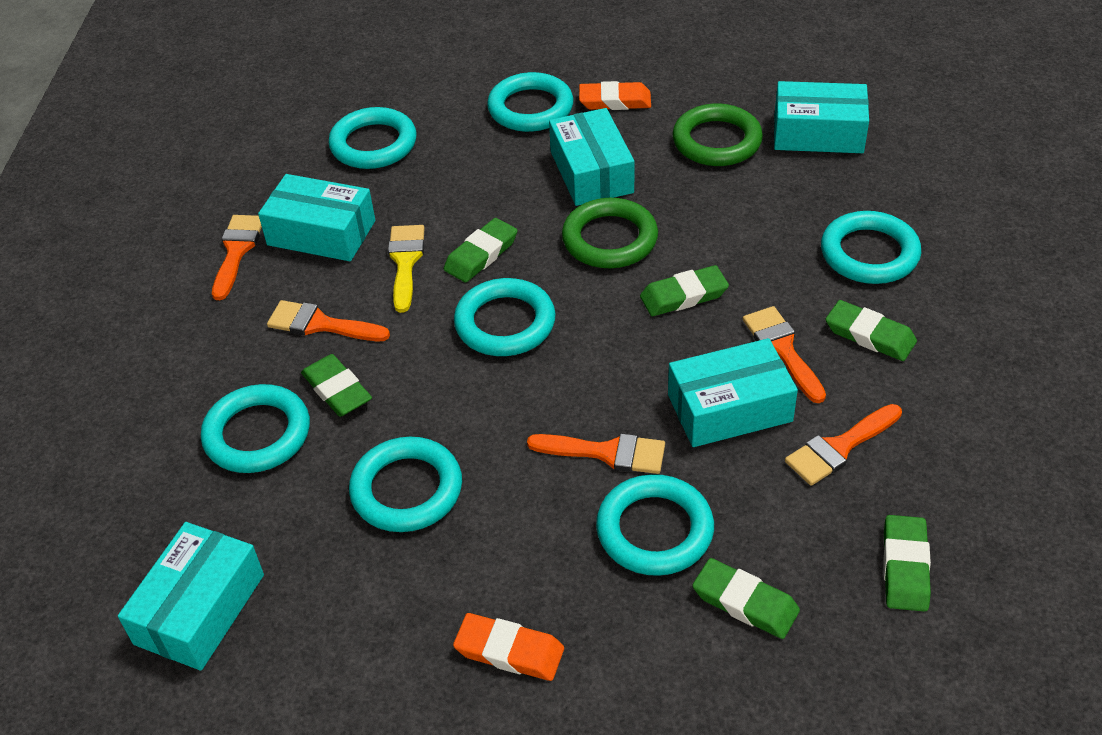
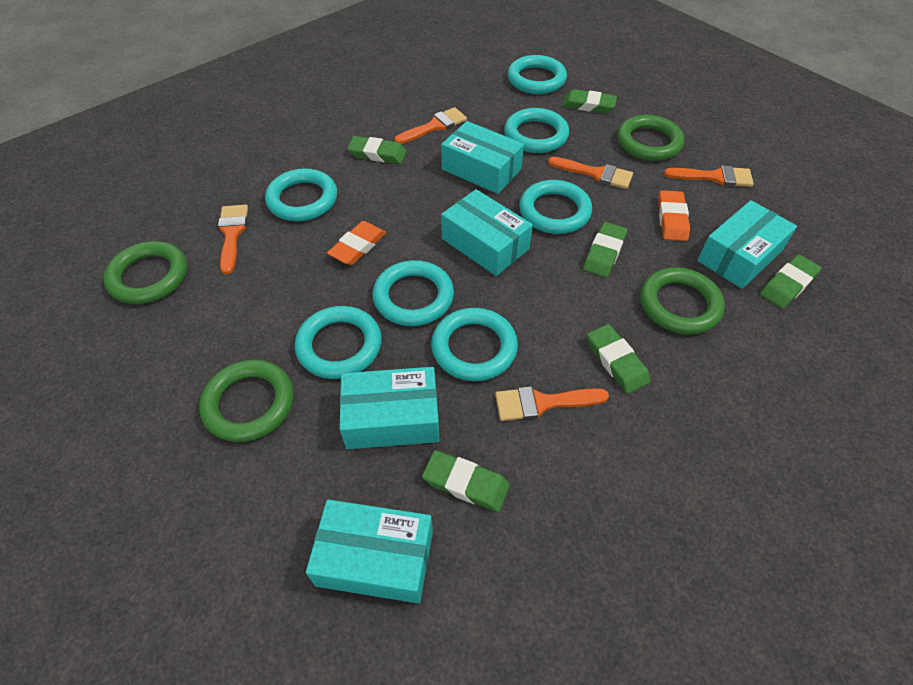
green ring: [562,198,658,268] [672,103,763,166] = 2 -> [103,241,187,304] [199,360,294,442] [617,115,684,161] [640,268,725,334] = 4
yellow brush: [388,225,425,313] = 1 -> none = 0

